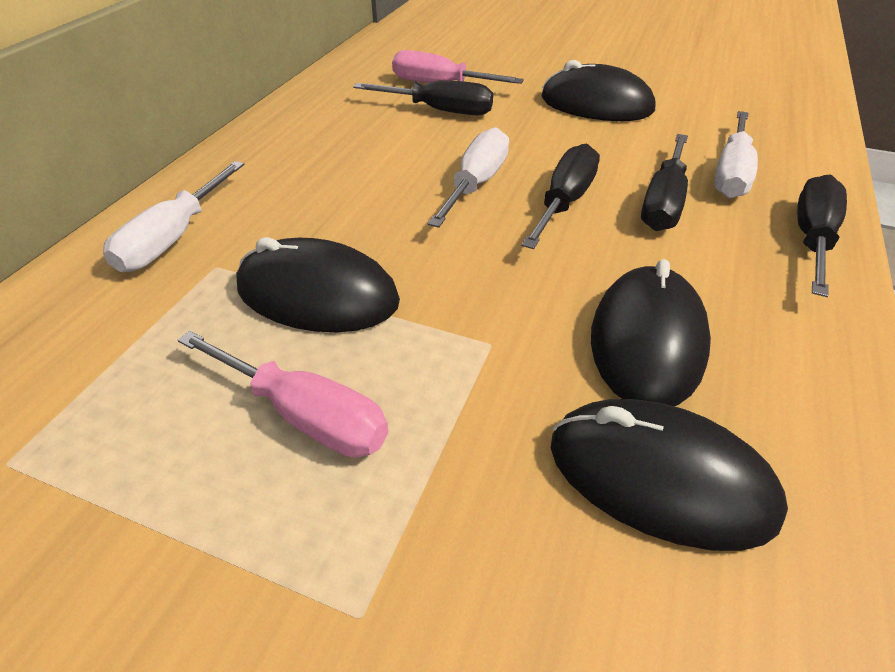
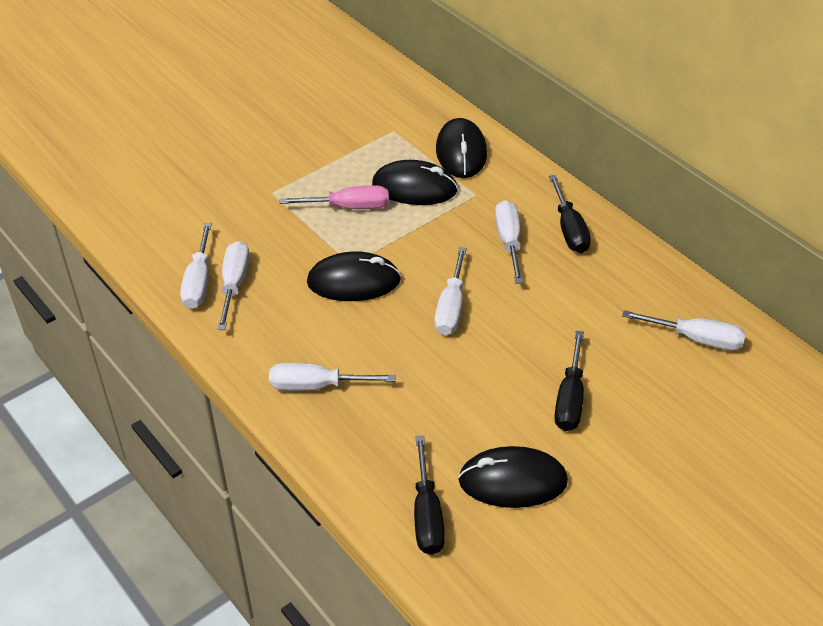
black screwdriver: [353,80,493,115] [521,144,600,249] [641,134,688,231] [797,174,847,297] = 4 -> [414,435,445,555] [549,175,591,253] [554,330,584,431] = 3
pink screwdriver: [177,331,388,458] [392,50,524,84] = 2 -> [280,186,389,209] = 1
white screwdriver: [103,161,244,272] [428,127,509,228] [714,111,758,198] = 3 -> [180,223,212,309] [217,241,250,330] [269,363,396,391] [434,247,467,335] [495,200,523,284] [622,310,745,350] = 6

